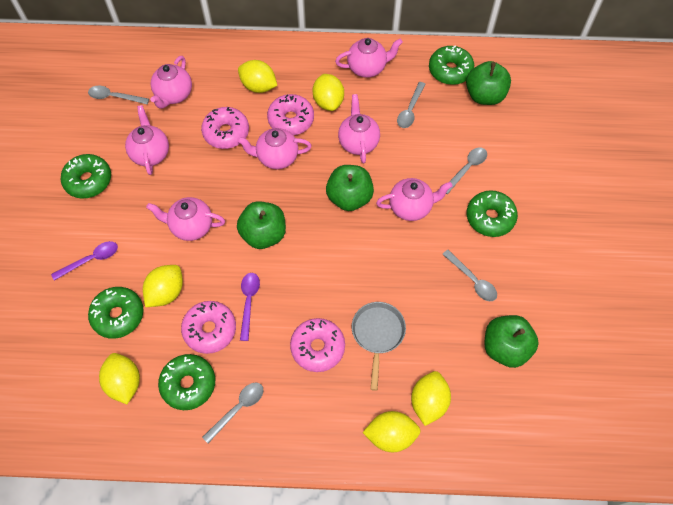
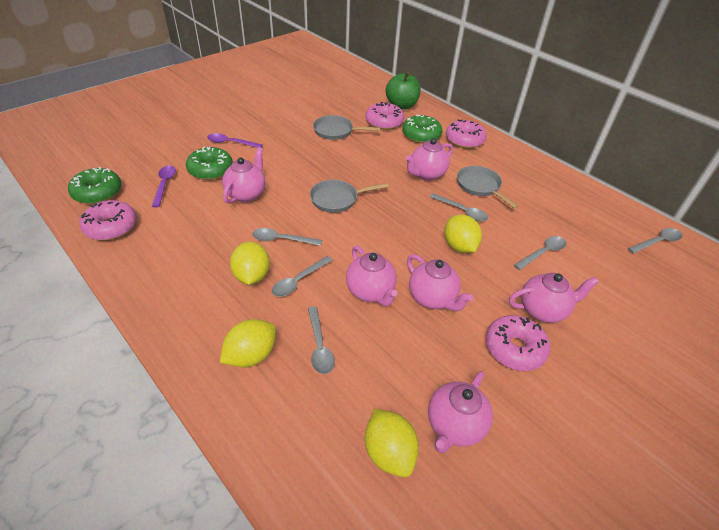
green apple: [237,201,286,249] [326,165,374,211] [466,61,511,105] [484,315,539,368] = 4 -> [386,71,421,110] = 1
green donut: [60,154,111,199] [88,287,144,339] [158,354,215,410] [429,46,474,85] [467,190,518,237] = 5 -> [68,167,122,204] [186,147,233,180] [402,114,442,143] = 3
grey pan: [352,302,406,391] = 1 -> [310,180,389,213] [313,115,381,140] [457,166,519,209] = 3
grey spoon: [88,86,149,104] [202,382,264,443] [397,82,425,128] [442,250,497,301] [446,147,487,194] = 5 -> [252,228,322,246] [272,256,333,297] [308,307,335,374] [430,193,488,221] [514,236,566,270] [628,228,683,254] = 6
pink teapot: [125,105,169,175] [146,197,225,241] [150,56,192,109] [237,128,312,169] [335,38,403,78] [338,94,380,164] [376,178,452,221] = 7 -> [222,147,265,204] [346,246,398,306] [405,138,453,181] [407,254,473,311] [428,371,493,453] [509,273,599,323] = 6
yellow lemon: [99,353,140,404] [143,265,183,307] [238,60,277,93] [313,74,344,111] [362,411,421,452] [411,371,451,426] = 6 -> [220,319,276,367] [230,242,270,285] [365,409,419,477] [444,214,482,253] = 4

